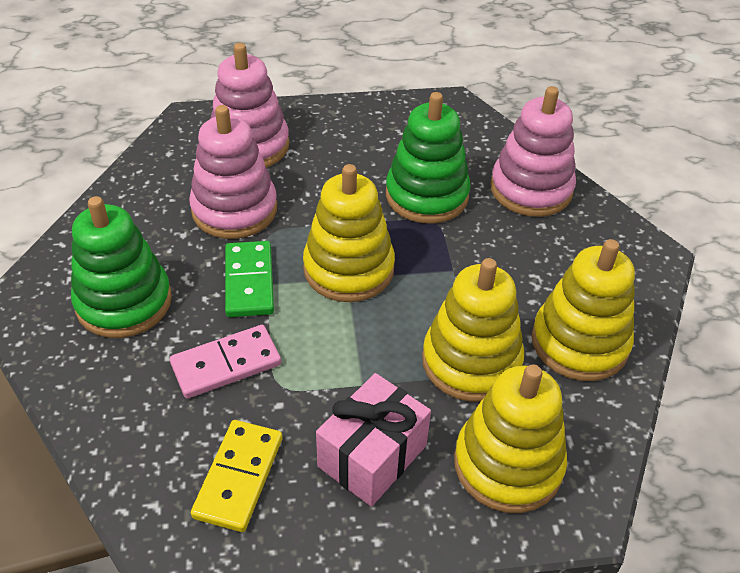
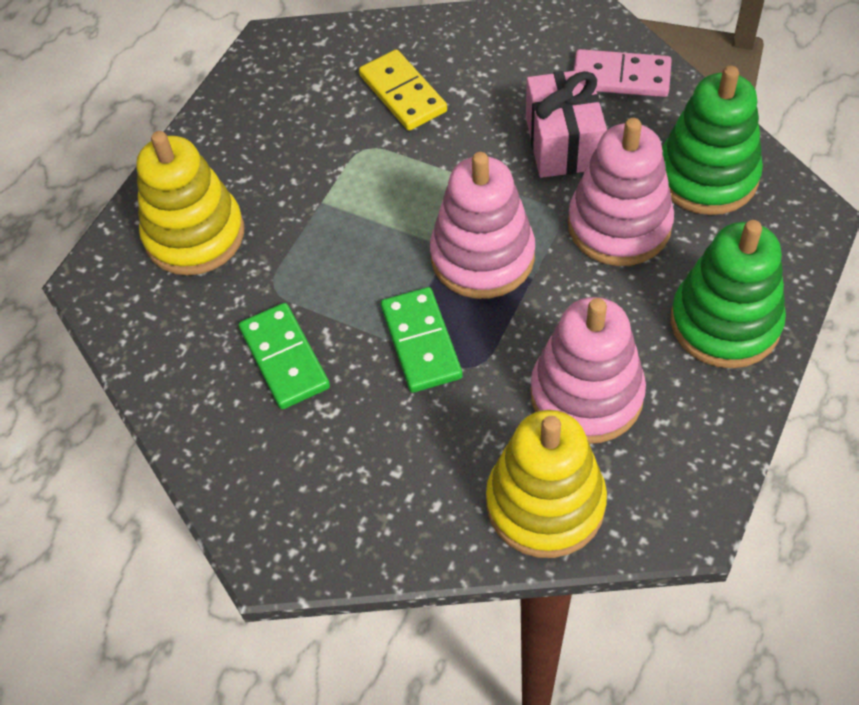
green domino: [225,241,274,317] = 1 -> [239,303,330,409] [381,287,463,393] = 2
yellow stacking toy: [303,164,395,302] [422,258,524,402] [454,364,567,513] [532,239,635,381] = 4 -> [136,131,244,276] [486,410,607,558] = 2

